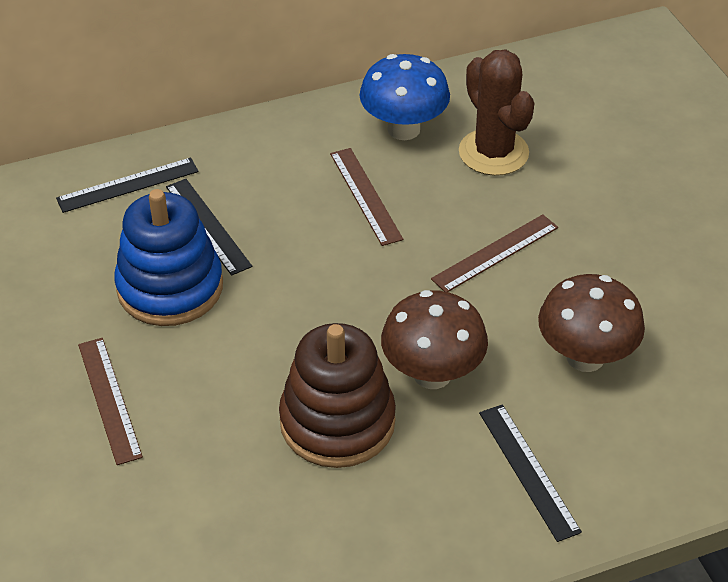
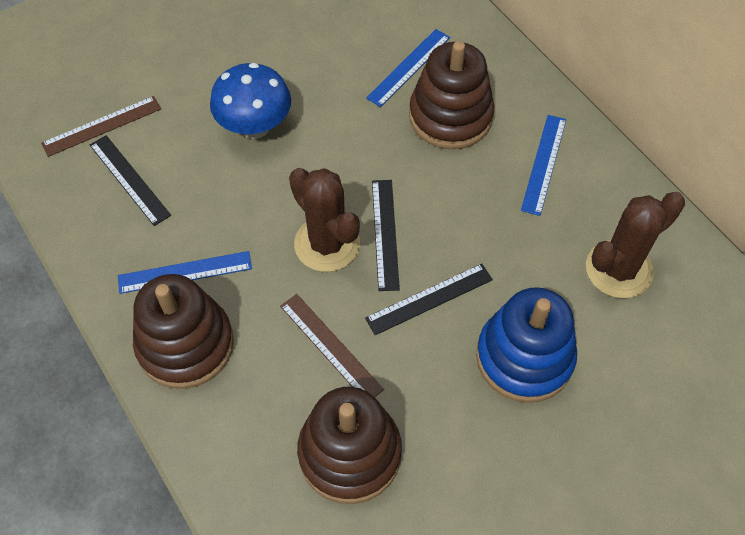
blue ruler: none = 0 -> [118,251,252,294] [366,29,450,107] [521,115,566,216] = 3
brown cactus: [459,50,534,176] = 1 -> [289,168,360,272] [586,192,685,298] = 2
brown mushroom: [381,290,488,389] [538,274,645,372] = 2 -> none = 0
brown ruler: [78,338,143,465] [330,148,403,246] [431,214,558,292] = 3 -> [41,96,161,157] [280,294,384,397] = 2
brown stacking toy: [279,323,396,468] = 1 -> [133,274,234,389] [297,387,402,504] [409,41,494,149] = 3

